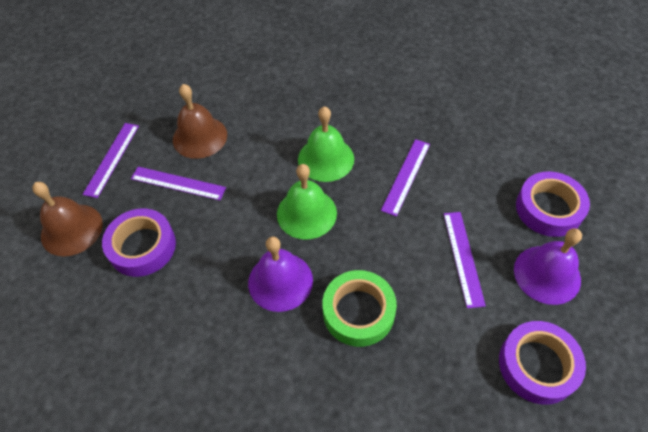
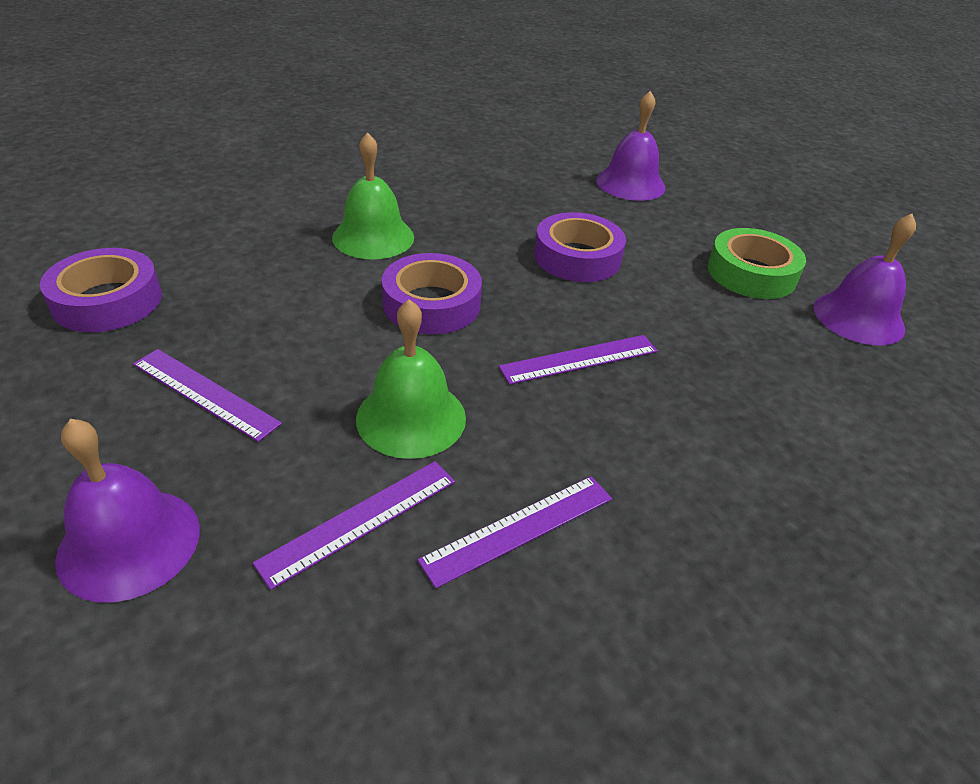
brown bell: [32,182,103,256] [173,84,227,159] = 2 -> none = 0
purple bell: [248,236,313,312] [514,228,582,305] = 2 -> [55,419,200,602] [596,91,666,201] [814,214,916,345] = 3

